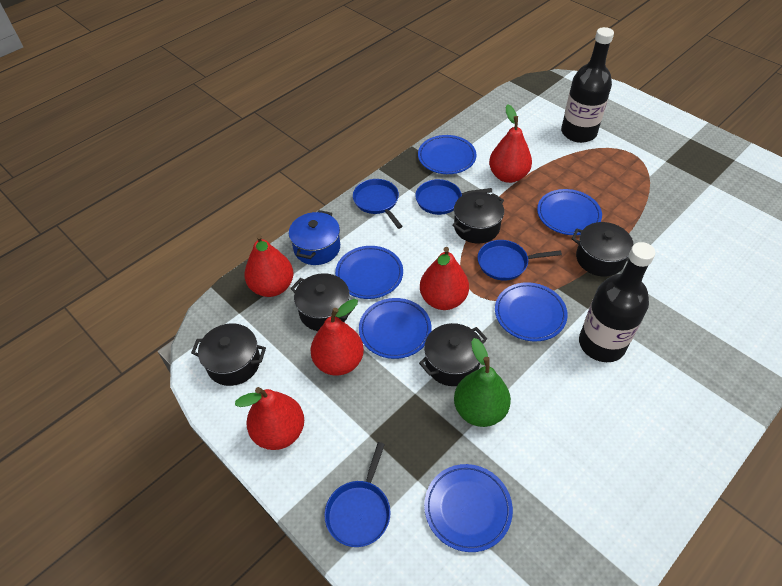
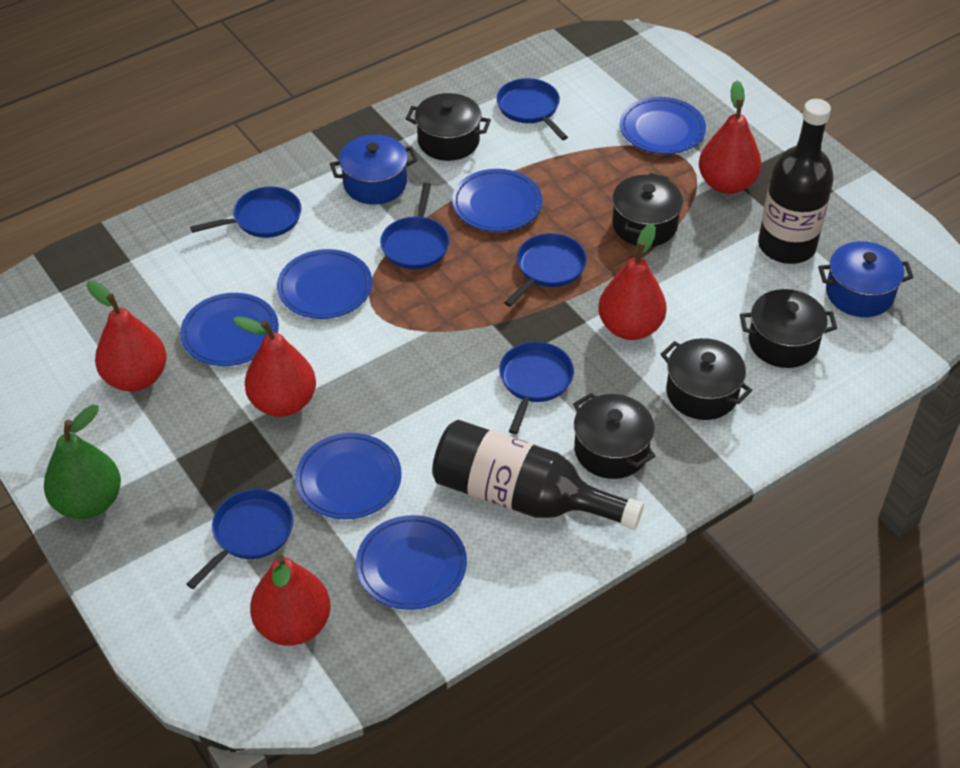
blue pan: [324,442,391,547] [353,179,403,229] [415,179,492,215] [478,240,562,280] = 4 -> [187,489,294,589] [190,187,302,238] [380,182,450,269] [497,78,568,140] [499,342,574,434] [504,233,587,307] = 6
blue pot: [289,210,340,265] = 1 -> [330,135,417,204] [818,241,914,317] = 2

